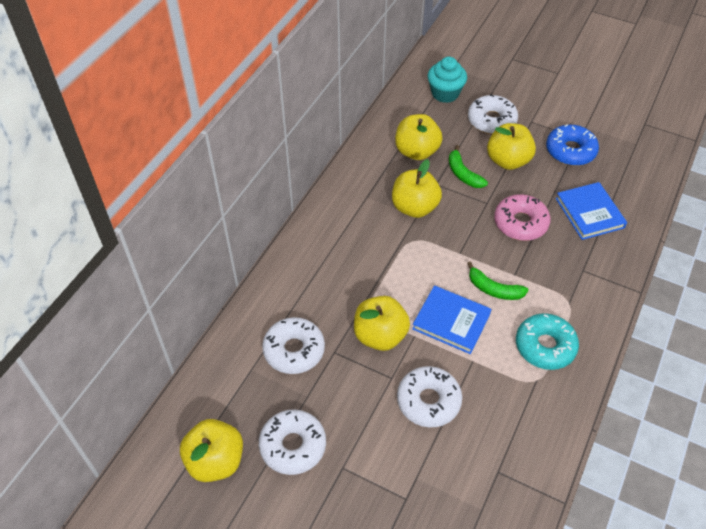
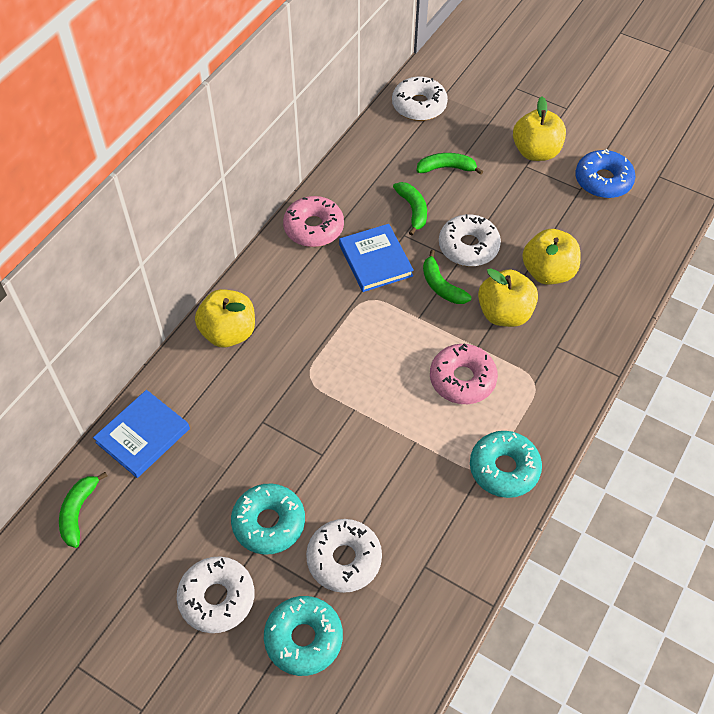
green banana: [449,145,488,188] [467,261,529,300] = 2 -> [59,472,107,548] [393,182,427,236] [416,153,483,175] [423,250,471,304] = 4
pink donut: [494,194,550,241] = 1 -> [283,196,344,247] [430,343,498,404] = 2
turquoise cupcake: [428,57,467,103] = 1 -> none = 0
turquoise donut: [516,313,579,370] = 1 -> [231,484,305,555] [264,596,343,676] [470,431,542,498] = 3
yellow apple: [180,419,243,482] [354,296,410,351] [392,159,442,218] [395,114,442,160] [487,123,536,170] = 5 -> [195,289,255,347] [478,268,538,327] [513,97,566,161] [522,229,581,285] = 4

